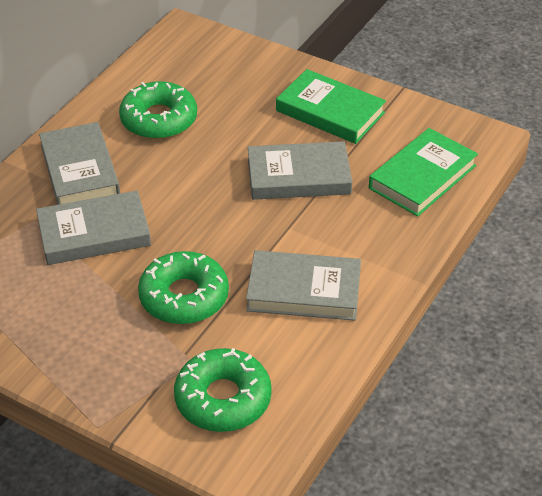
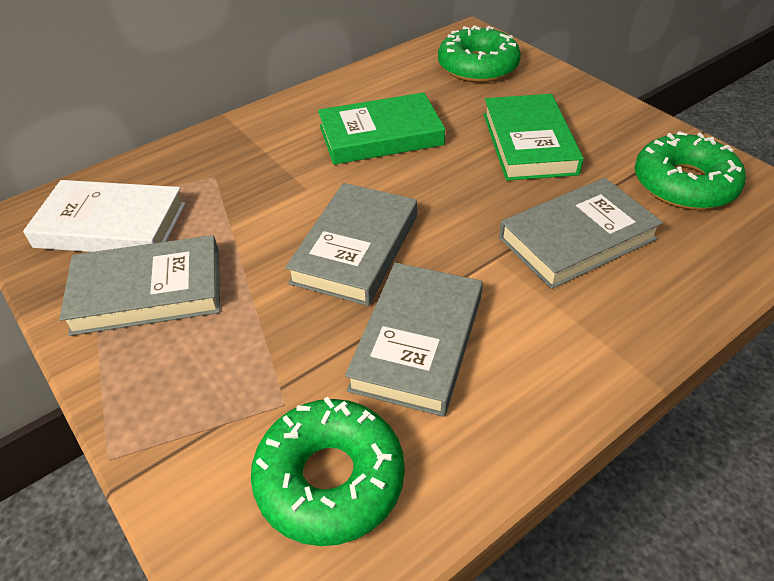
white book: none = 0 -> [23,180,185,252] = 1

